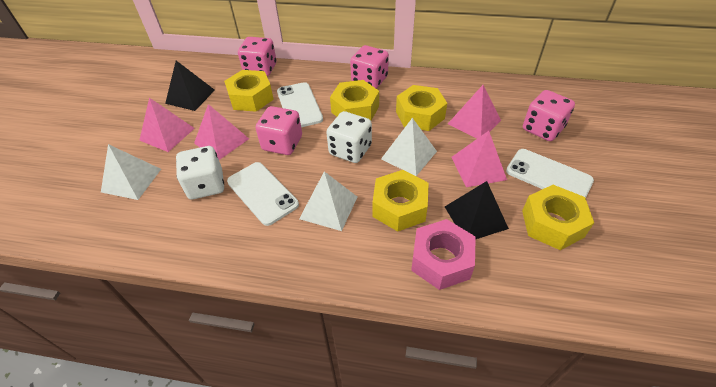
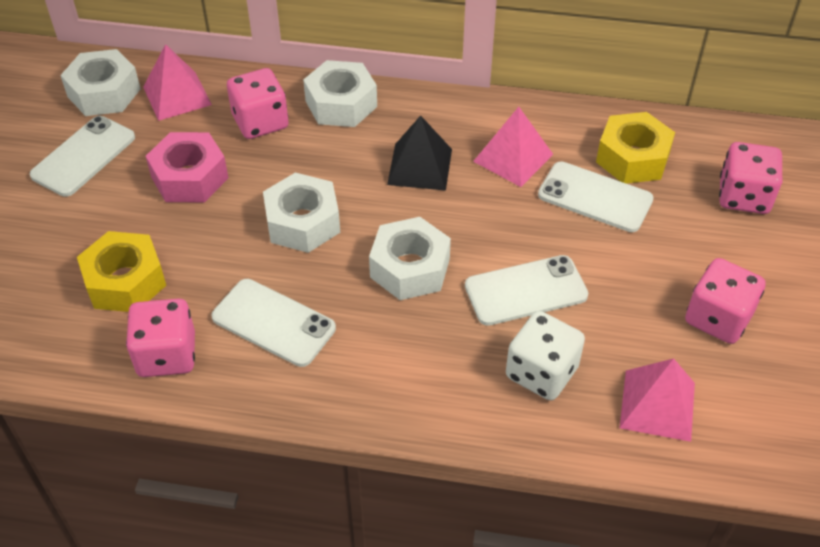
black pyramid: [165,61,215,111] [445,181,509,239] = 2 -> [387,115,452,191] = 1
pink pyramid: [139,98,195,152] [194,104,249,160] [448,85,501,139] [452,131,507,187] = 4 -> [143,44,212,121] [473,107,553,187] [620,358,695,442] = 3
white dice: [176,146,224,200] [326,111,372,163] = 2 -> [506,311,585,400] = 1
white nut: none = 0 -> [60,49,141,116] [263,173,340,253] [303,60,377,127] [369,217,451,300] = 4
white phone: [227,162,299,226] [277,82,323,127] [506,149,594,198] = 3 -> [30,116,135,197] [212,279,336,367] [465,255,588,326] [538,161,654,232] = 4
white pyramid: [101,144,161,200] [299,171,357,231] [381,118,437,176] = 3 -> none = 0
yellow nut: [224,70,274,112] [330,80,379,121] [373,170,429,232] [396,85,447,131] [522,185,594,250] = 5 -> [77,231,166,312] [596,112,675,184] = 2

